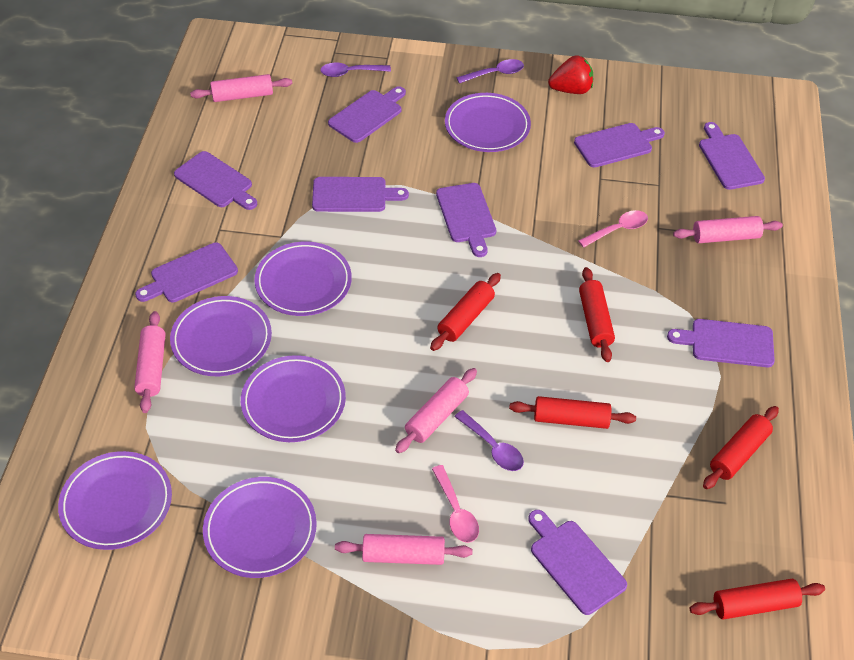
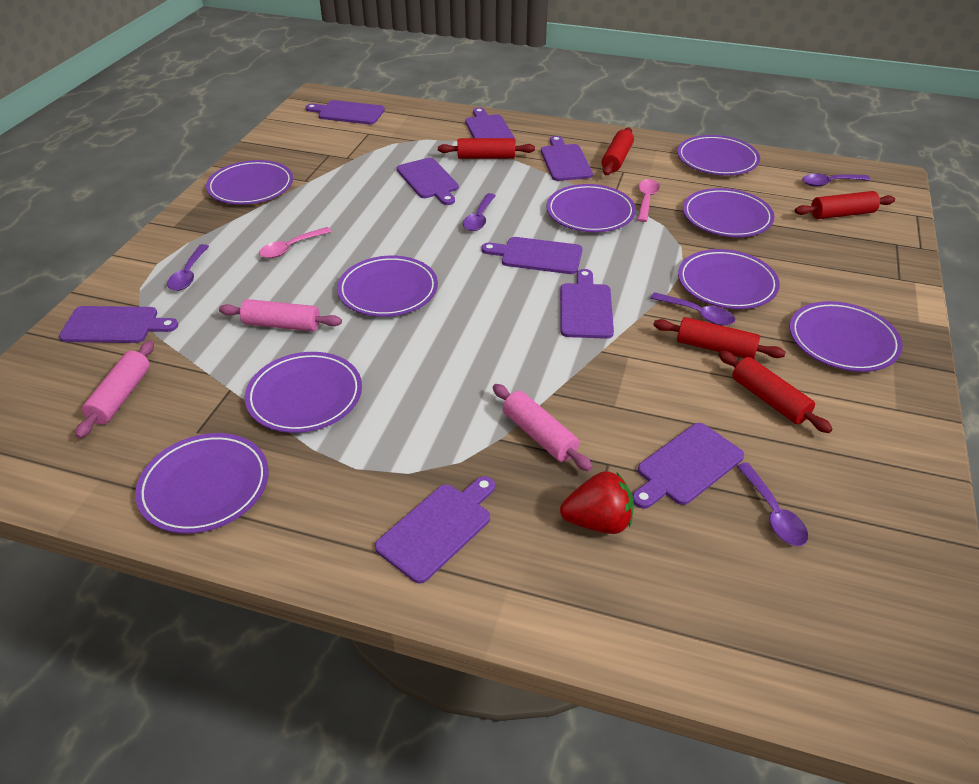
pink rolling pin: [134,311,165,413] [190,74,292,102] [335,534,473,565] [395,368,477,453] [673,216,783,243] = 5 -> [75,341,154,438] [219,299,342,331] [493,384,593,471] = 3
purple plate: [58,451,172,550] [170,296,272,376] [203,477,317,578] [241,355,346,442] [254,242,352,316] [445,93,531,152] = 6 -> [135,433,269,534] [206,160,293,205] [245,352,362,433] [337,256,438,317] [547,184,636,232] [677,135,760,175] [678,249,780,309] [683,188,774,237] [789,301,903,372] = 9
purple spoon: [320,63,391,77] [454,410,524,471] [456,59,524,83] = 3 -> [167,244,209,291] [463,193,496,231] [650,292,735,326] [736,463,808,546] [802,174,871,187] = 5

